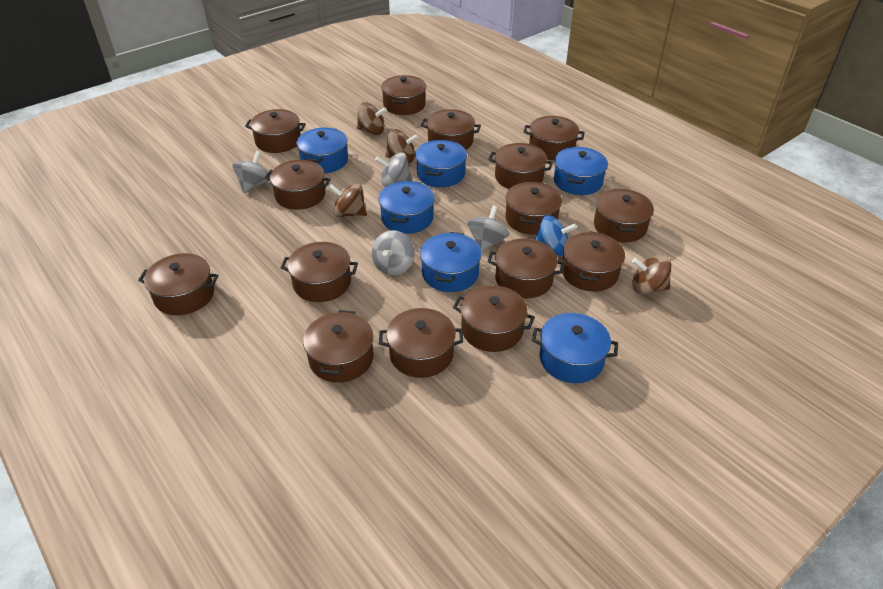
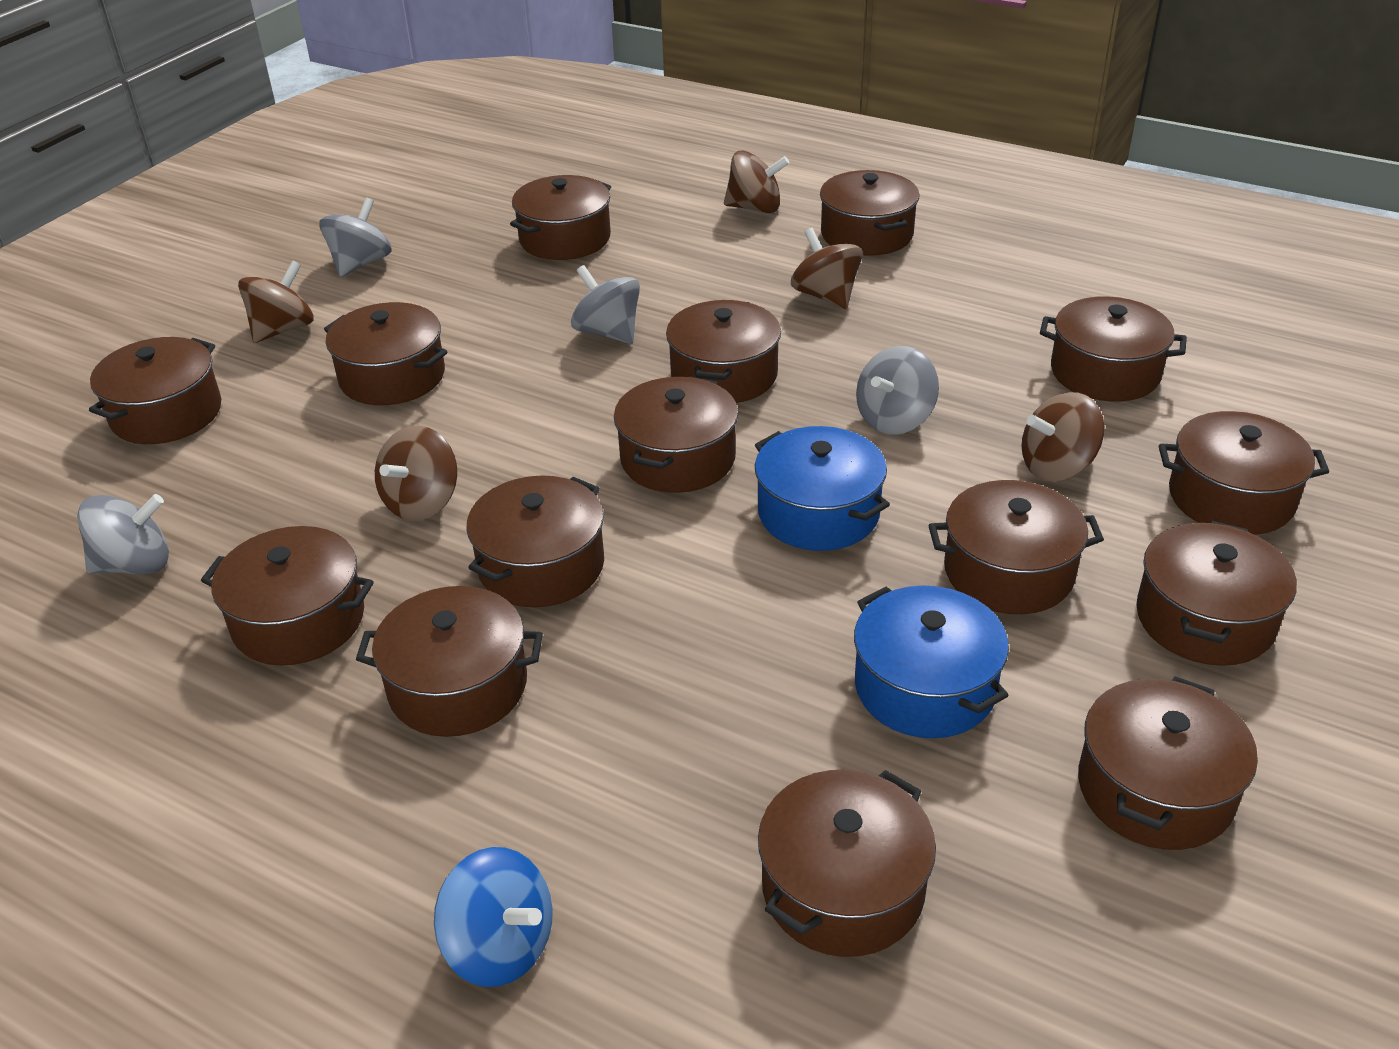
blue pot: [296,128,348,173] [379,181,435,234] [415,140,467,187] [420,232,482,292] [532,313,618,383] [554,147,608,195] = 6 -> [755,426,890,551] [854,585,1009,738] = 2
brown spinning top: [328,183,367,217] [357,103,387,135] [385,129,419,163] [632,255,671,294] = 4 -> [238,260,314,343] [375,426,457,521] [724,151,789,213] [791,228,863,309] [1021,392,1105,482] = 5

